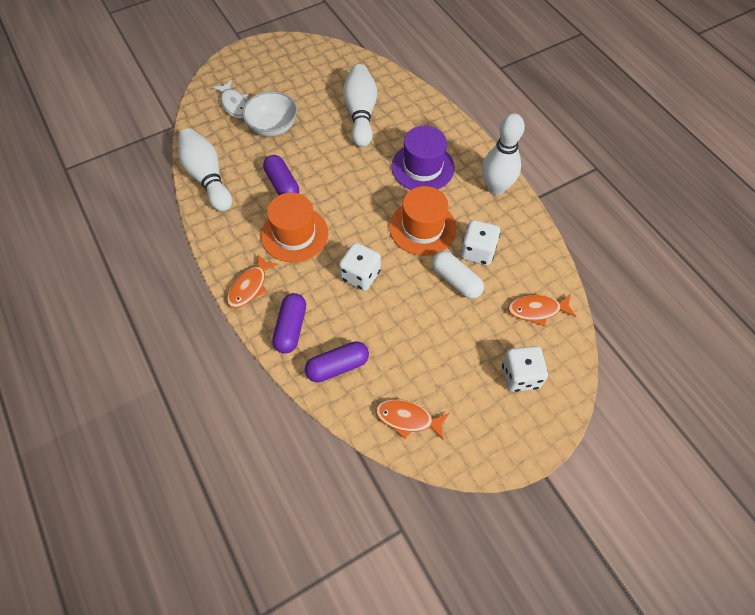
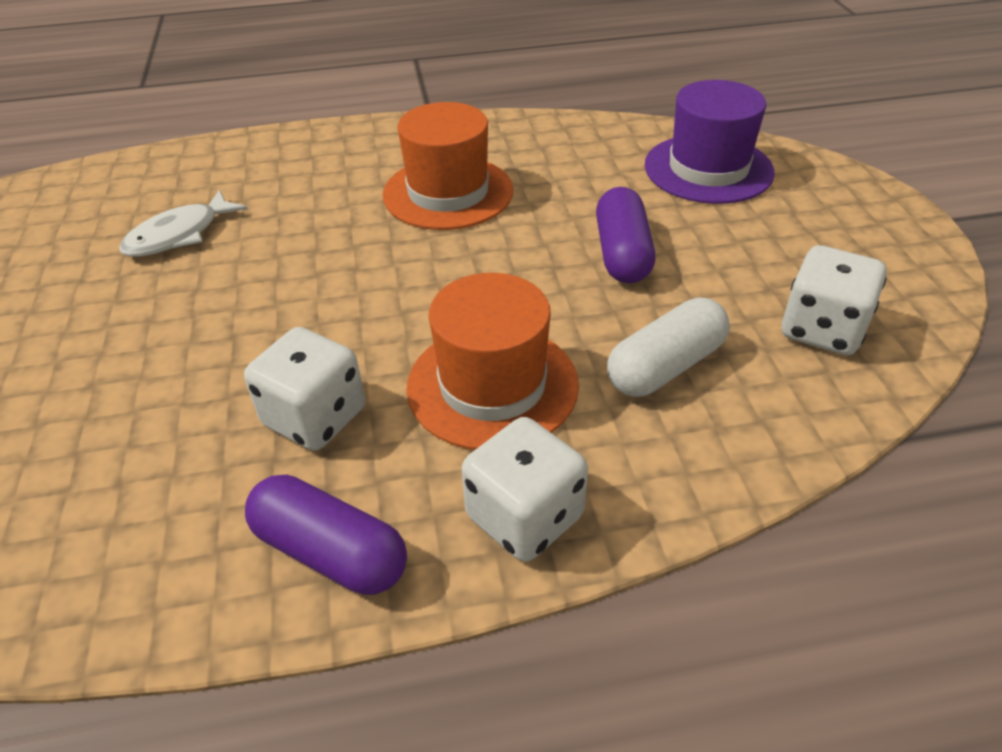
orange fish: [227,254,279,308] [375,399,449,440] [508,295,576,327] = 3 -> none = 0
purple capsule: [263,155,299,195] [272,293,306,353] [305,341,369,382] = 3 -> [245,475,407,595] [596,187,655,283] = 2
white bowl: [242,91,297,136] = 1 -> none = 0
white bowling pin: [178,128,232,211] [343,64,377,147] [482,113,525,195] = 3 -> none = 0

